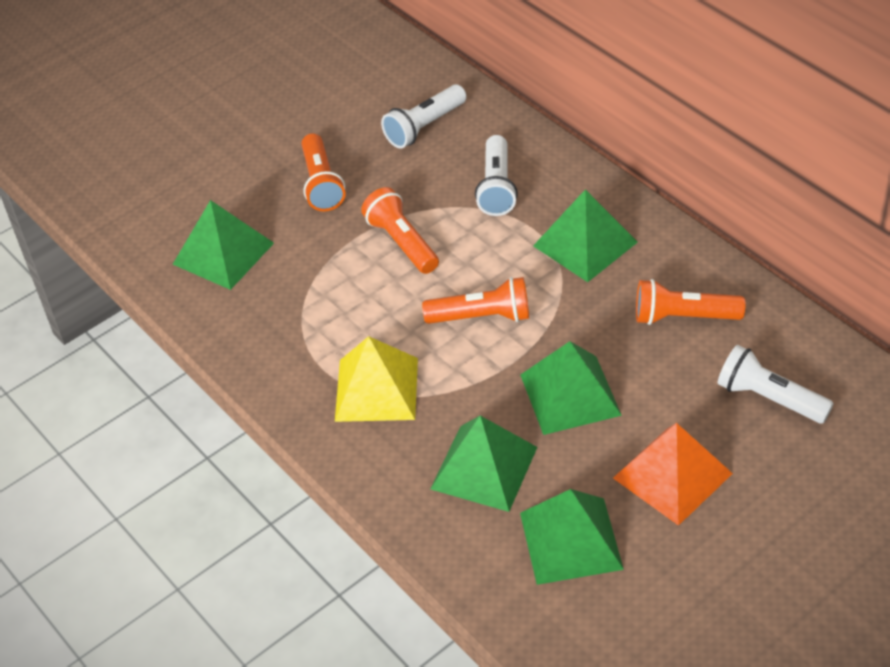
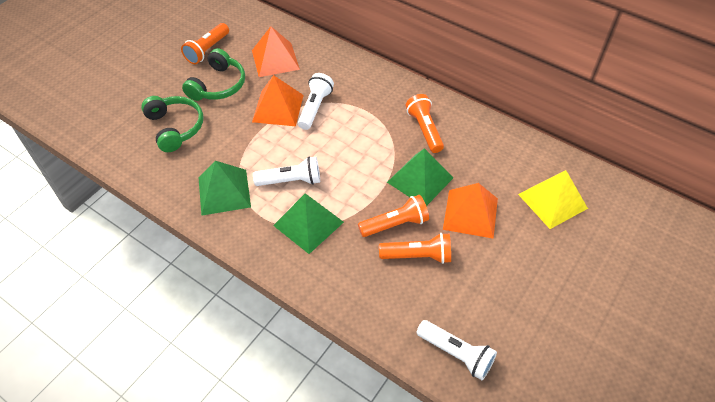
green headphones: none = 0 -> [141,96,203,152] [182,48,245,101] = 2
green pyramid: [173,200,274,290] [430,416,537,512] [520,341,622,435] [520,489,624,585] [533,189,638,282] = 5 -> [198,161,251,216] [273,193,344,254] [387,148,453,206] = 3
orange pyramid: [613,423,733,526] = 1 -> [252,27,300,77] [252,75,304,126] [443,183,498,239] = 3

